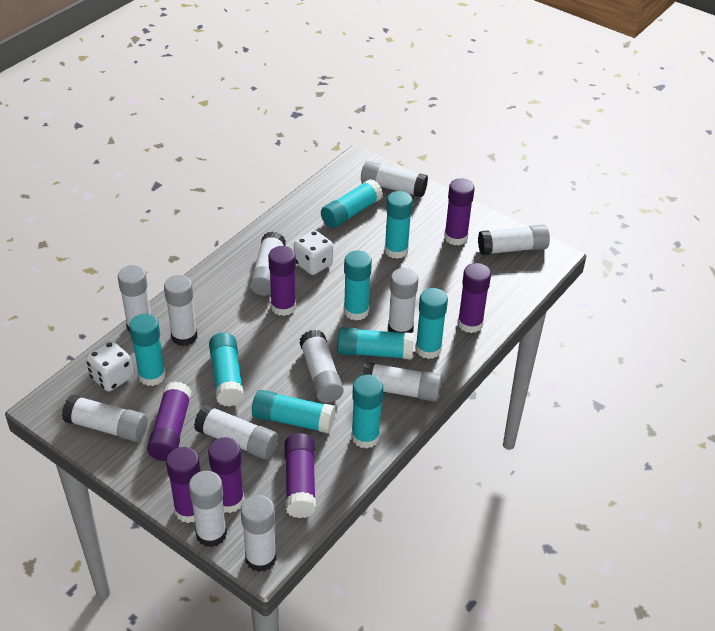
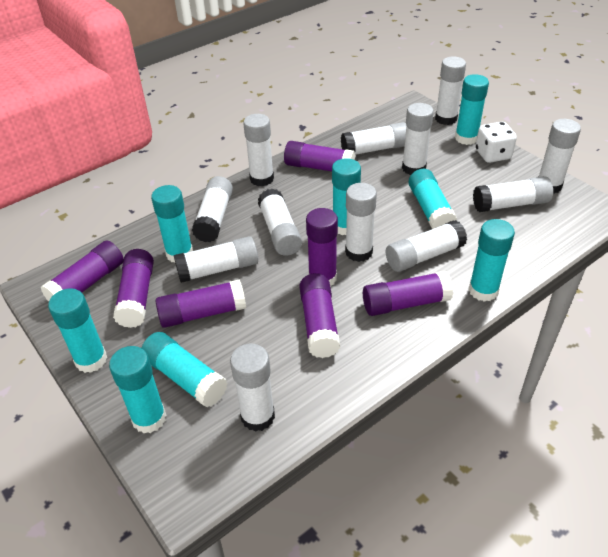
turquoise glue stick: [129,314,166,386] [209,332,244,407] [252,390,335,434] [321,179,383,228] [337,327,414,360] [344,251,372,321] [351,375,383,449] [384,191,413,259] [415,288,448,359] = 9 -> [48,288,107,373] [109,346,166,433] [141,332,228,407] [151,185,193,262] [332,158,361,235] [408,169,457,229] [455,74,489,145] [469,219,515,302] = 8
white dice: [86,341,133,391] [294,230,333,275] = 2 -> [476,122,517,163] = 1

